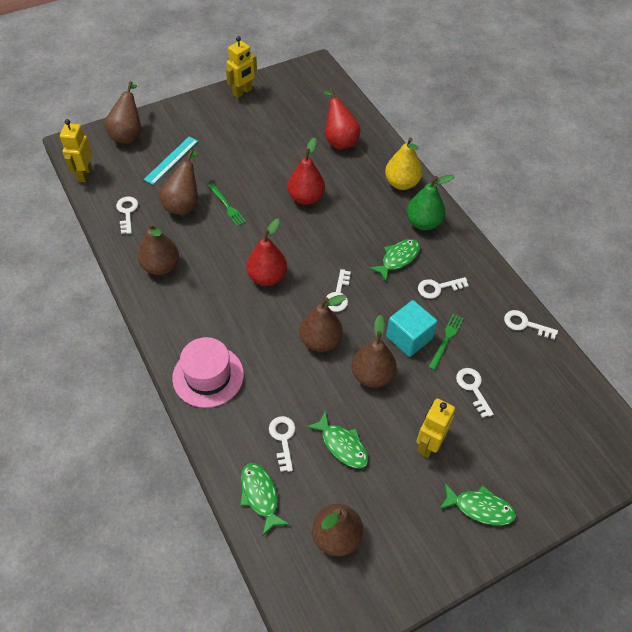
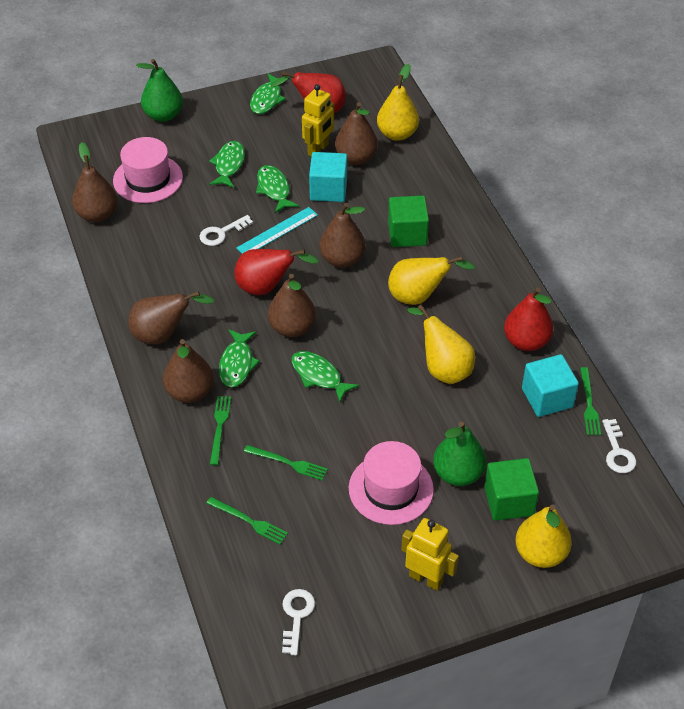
green cube: none = 0 -> [388,196,429,247] [484,458,539,521] = 2
green fish: [240,463,290,535] [306,410,369,468] [369,239,420,281] [439,483,516,526] = 4 -> [209,141,245,188] [219,329,260,388] [250,73,289,114] [256,165,299,213] [291,351,359,403] = 5
green fork: [208,183,246,226] [429,314,464,370] = 2 -> [207,497,288,544] [210,396,231,465] [244,445,328,481] [580,367,601,435] = 4
green pear: [407,175,454,230] = 1 -> [136,59,183,122] [433,422,486,486] = 2
pink hat: [172,337,244,408] = 1 -> [113,137,183,203] [349,441,434,525] = 2
turquoise cube: [386,300,437,357] = 1 -> [309,152,347,202] [522,354,579,417] = 2
white key: [116,197,138,234] [269,416,296,472] [326,269,351,312] [418,277,469,299] [456,368,494,418] [504,310,558,339] = 6 -> [199,215,253,246] [282,589,315,655] [602,419,636,473] = 3
yellow pear: [385,137,422,190] = 1 -> [377,64,419,141] [388,256,475,305] [407,305,475,384] [515,504,572,568] = 4
yellow robot: [60,119,92,183] [226,36,257,98] [416,398,455,458] = 3 -> [302,84,334,157] [401,518,459,591] = 2

